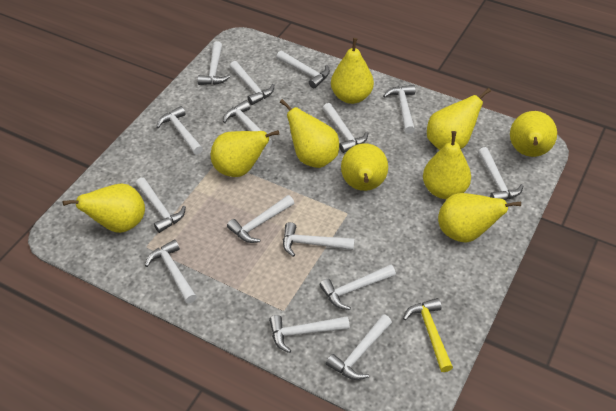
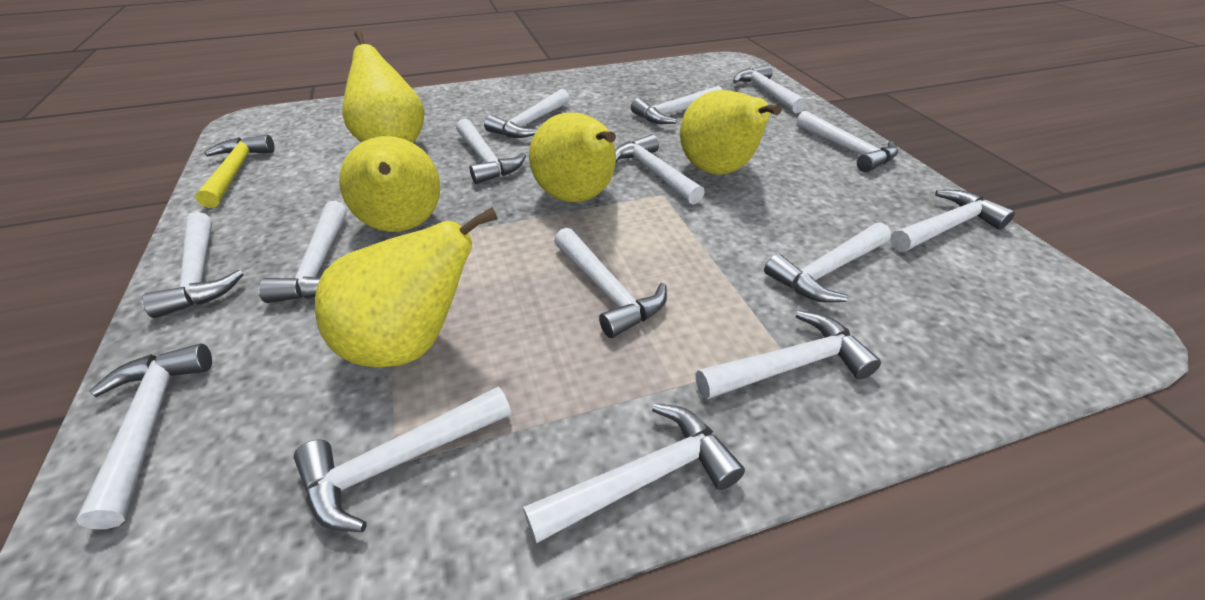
yellow pear: [63,184,145,233] [211,130,279,177] [280,99,339,168] [331,38,374,104] [341,143,388,191] [423,131,471,199] [427,88,491,150] [438,193,521,243] [510,111,557,157] = 9 -> [315,207,498,367] [339,136,440,232] [342,30,424,143] [529,112,616,202] [680,90,781,175] = 5

